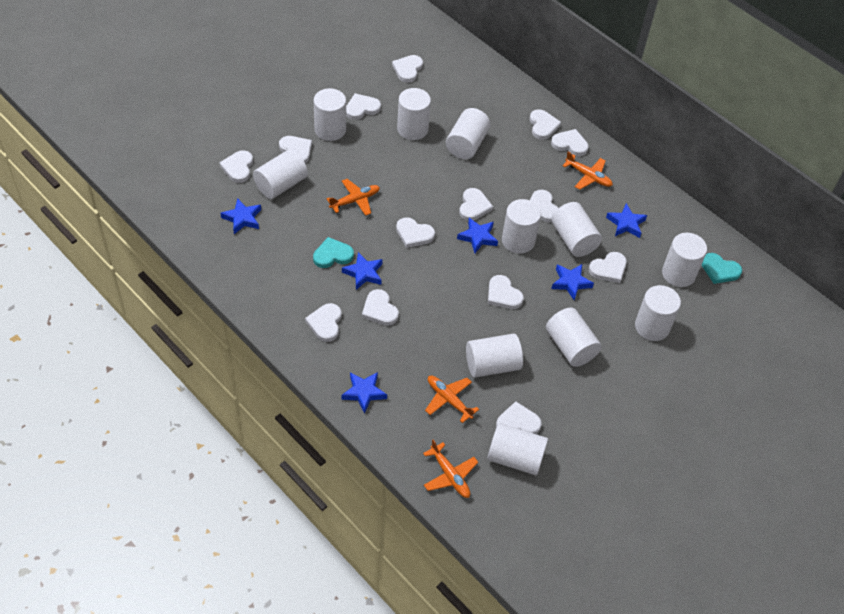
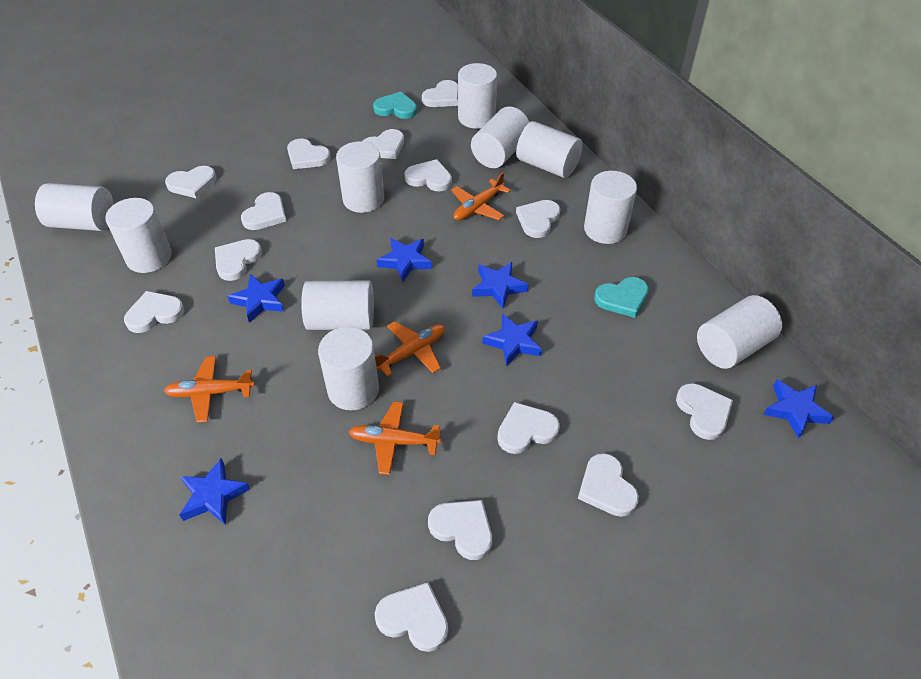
white cylinder: [253,149,308,199] [314,88,346,141] [397,88,431,140] [446,108,490,159] [466,334,523,378] [487,423,548,475] [502,199,541,254] [546,308,602,367] [551,202,602,257] [635,285,681,341] [662,233,707,287] = 11 -> [35,183,114,231] [105,198,172,273] [301,281,374,330] [318,327,379,410] [336,141,384,213] [458,63,497,129] [471,106,529,168] [516,121,583,178] [584,171,637,244] [697,295,782,369] = 10

